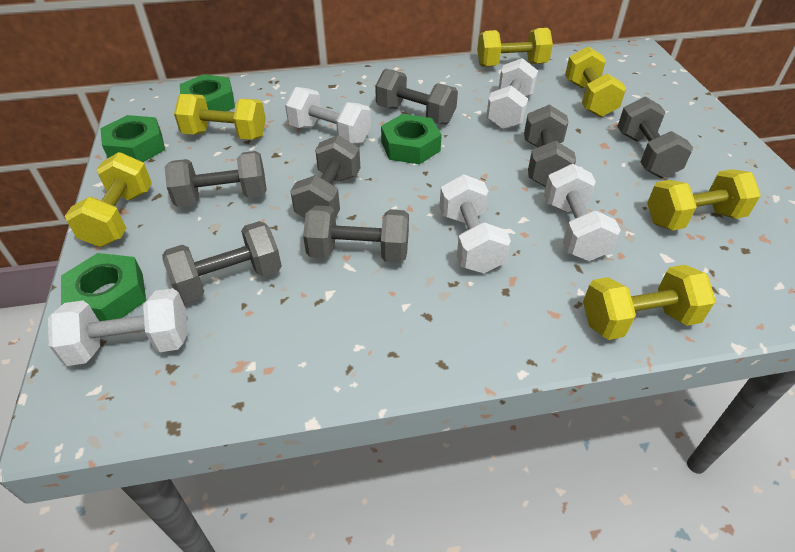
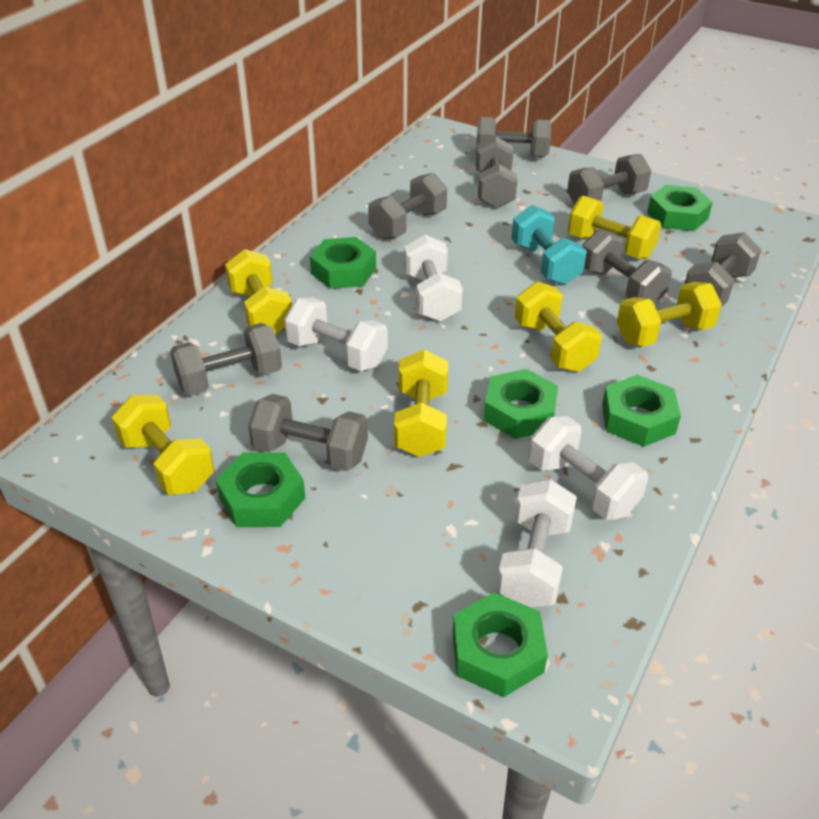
green nut: [61,253,146,321] [100,115,165,162] [180,74,235,111] [381,114,442,164] = 4 -> [216,453,305,527] [310,237,376,289] [453,592,548,697] [484,369,558,439] [602,375,681,447] [647,185,713,231] = 6
grey dumbbell: [162,221,282,303] [165,151,267,207] [290,135,360,218] [303,205,409,263] [375,69,458,124] [524,104,576,187] [617,96,693,178] = 7 -> [170,323,282,396] [248,394,368,471] [368,173,447,240] [476,117,552,157] [476,136,517,208] [567,154,651,205] [582,229,672,304] [685,232,761,307] = 8
turquoise dumbbell: none = 0 -> [511,205,587,285] = 1
white dumbbell: [48,288,188,366] [285,87,371,144] [439,174,511,273] [486,58,538,130] [544,164,621,261] = 5 -> [284,297,388,371] [404,235,463,322] [497,479,577,607] [528,416,648,520] = 4

